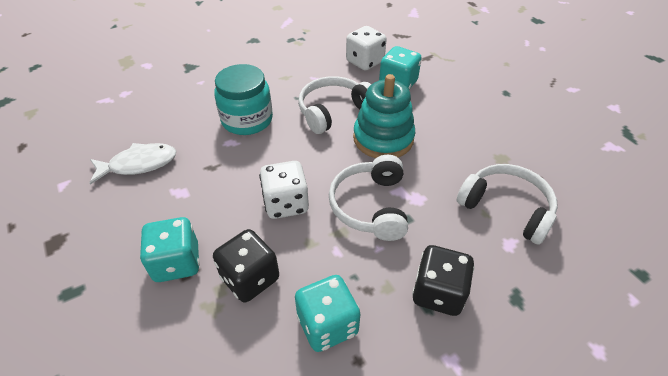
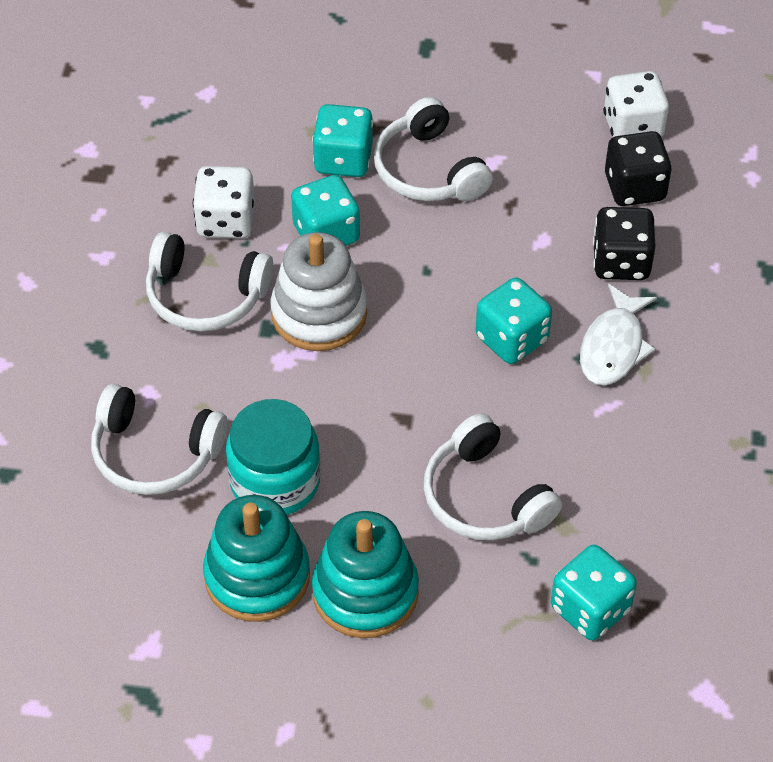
turquoise dice: [140,217,200,282] [295,275,360,352] [379,46,422,89] = 3 -> [291,175,360,246] [312,104,373,177] [476,278,552,364] [551,545,637,640] = 4
turquoise stacking toy: [353,74,415,158] = 1 -> [203,495,310,622] [312,511,419,638] = 2
white headphones: [298,76,371,134] [329,155,408,241] [457,164,558,245] = 3 -> [91,384,228,495] [146,232,273,332] [374,97,493,201] [424,413,562,540] = 4
white stacking toy: none = 0 -> [270,232,367,351] = 1

